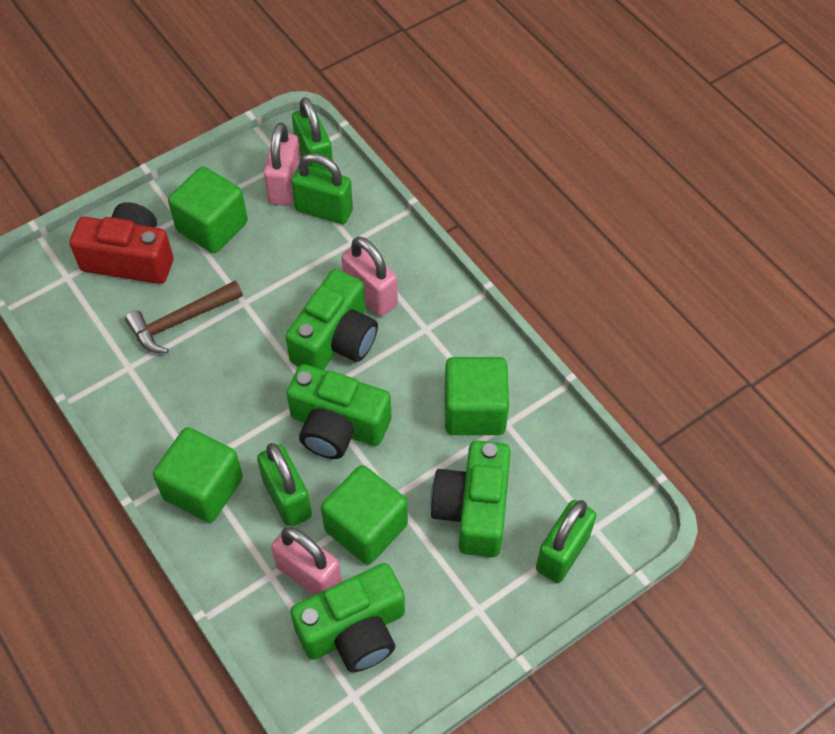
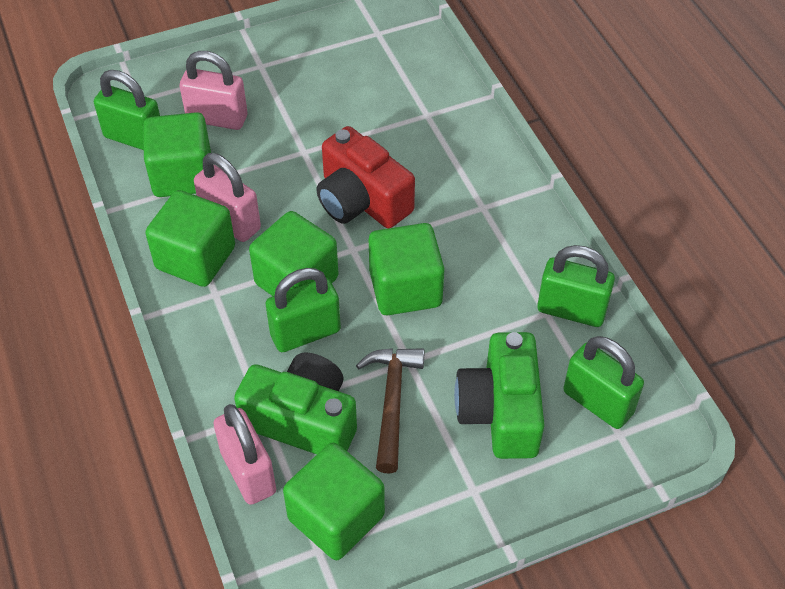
green camera: [285,269,378,370] [287,364,391,459] [290,563,405,672] [430,440,511,557] = 4 -> [234,352,357,454] [454,332,545,459] = 2
green cube: [153,427,243,523] [168,166,248,253] [321,465,408,565] [445,357,509,435] = 4 -> [143,112,211,197] [145,190,235,287] [249,211,339,296] [283,443,385,560] [369,223,444,315] = 5

